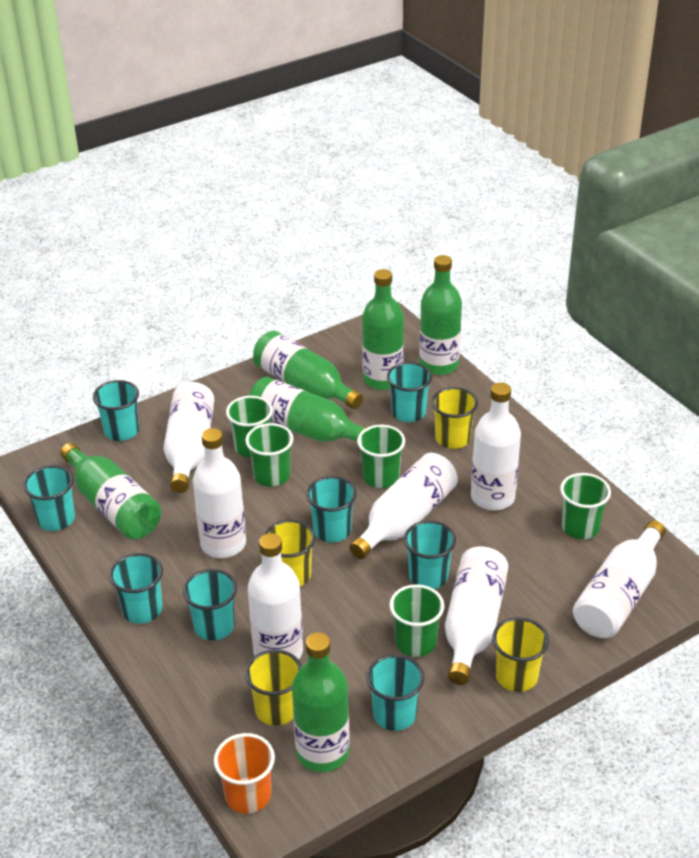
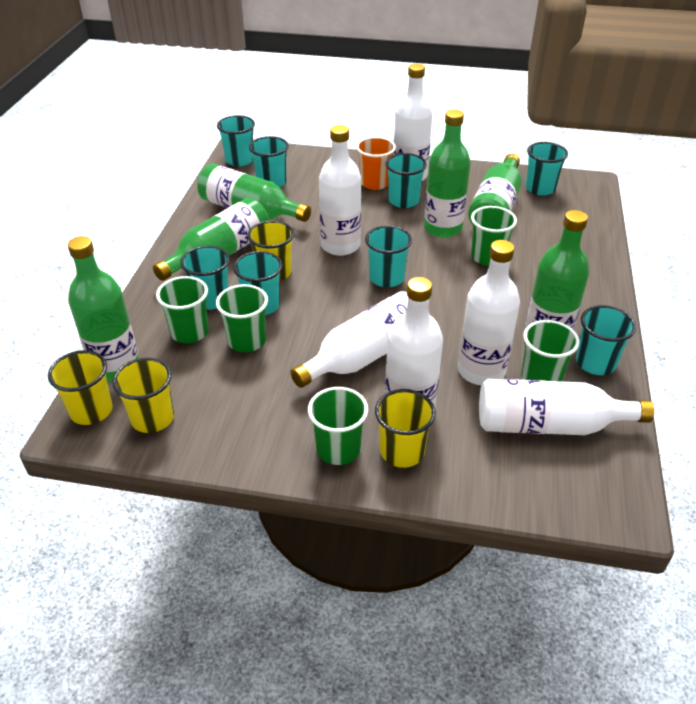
white bottle: [164,382,214,493] [193,428,246,558] [248,533,303,660] [349,453,458,559] [445,547,508,685] [471,382,521,511] [573,520,666,638] = 7 -> [290,291,408,388] [319,125,361,256] [384,277,443,407] [393,64,433,181] [458,240,520,385] [479,379,654,435] = 6

